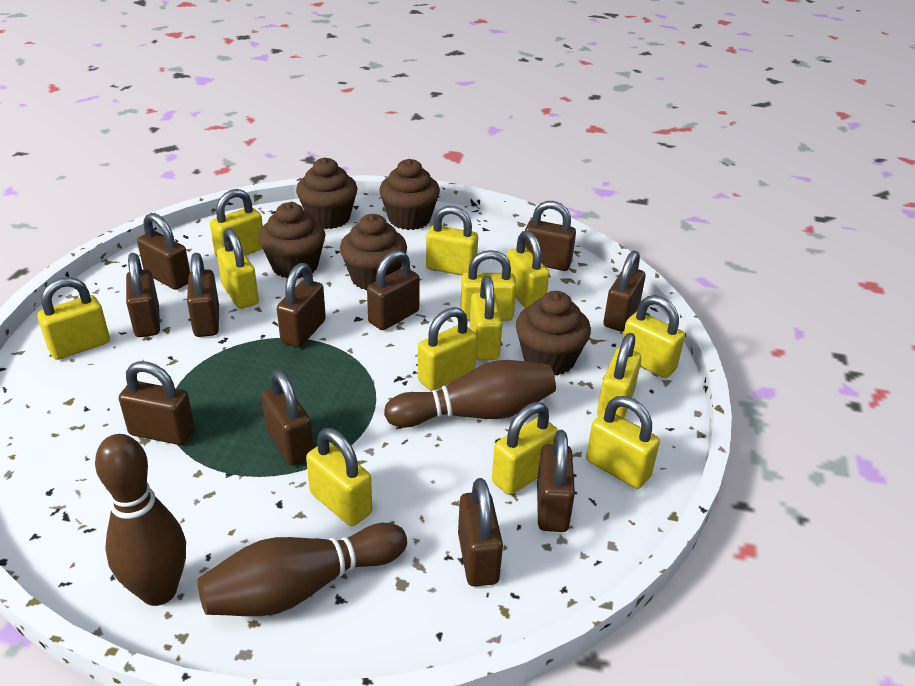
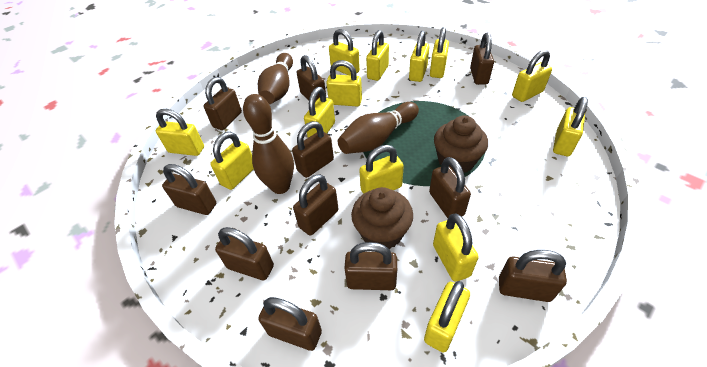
brown cupcake: [258,202,326,279] [296,157,358,229] [340,214,407,291] [379,159,440,230] [516,291,591,376] = 5 -> [351,187,413,249] [434,115,488,172] = 2

